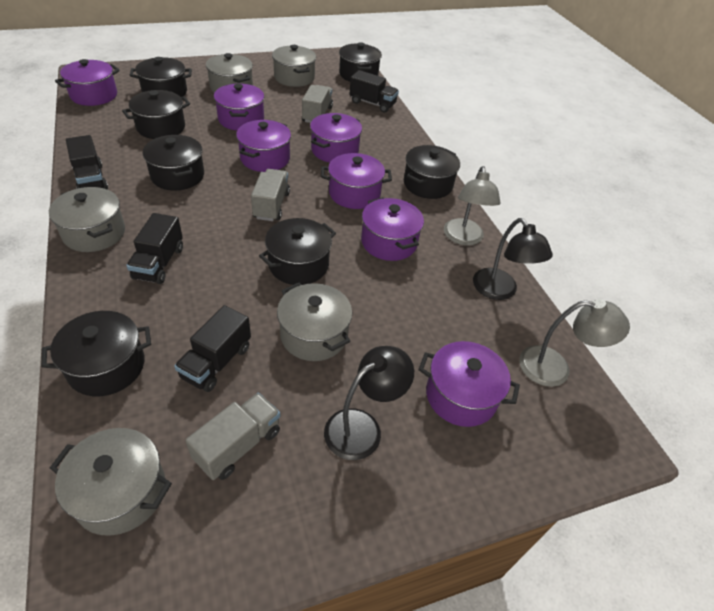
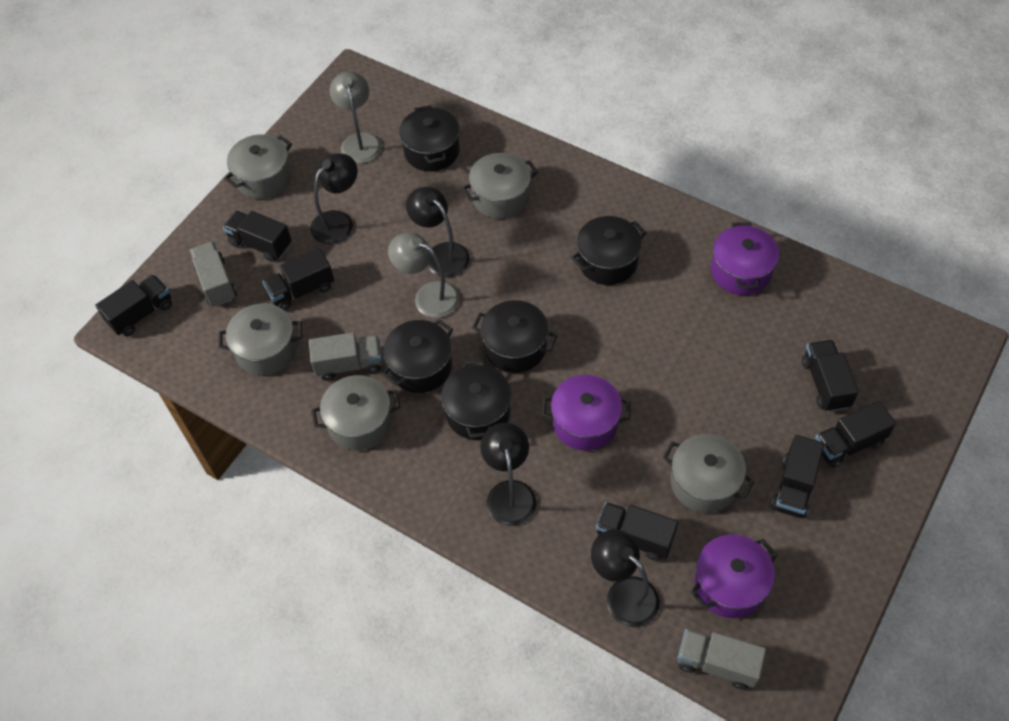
black lamp: [324,346,414,460] [473,218,553,300] = 2 -> [310,153,358,244] [406,187,470,278] [480,423,537,526] [591,529,660,627] = 4
black pot: [41,311,151,396] [122,90,190,139] [129,57,192,97] [143,135,204,191] [259,218,336,285] [339,42,382,82] [404,145,460,199] = 7 -> [382,319,453,393] [399,105,460,172] [441,360,512,440] [472,300,558,373] [571,216,647,285] = 5
black truck: [66,135,108,189] [126,213,183,284] [174,305,251,392] [349,70,399,113] = 4 -> [95,274,172,336] [223,211,292,262] [262,248,334,311] [596,502,678,561] [771,435,824,519] [802,340,859,412] [814,401,896,468] = 7
purple pot: [55,59,120,106] [214,83,264,131] [236,120,291,172] [310,113,362,163] [321,153,392,209] [361,197,424,261] [418,341,520,427] = 7 -> [542,375,631,451] [691,535,778,618] [711,223,779,295] = 3

